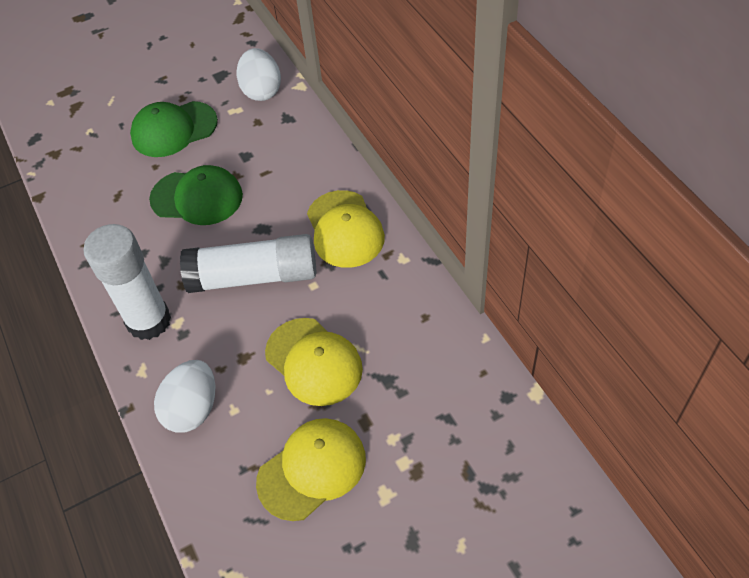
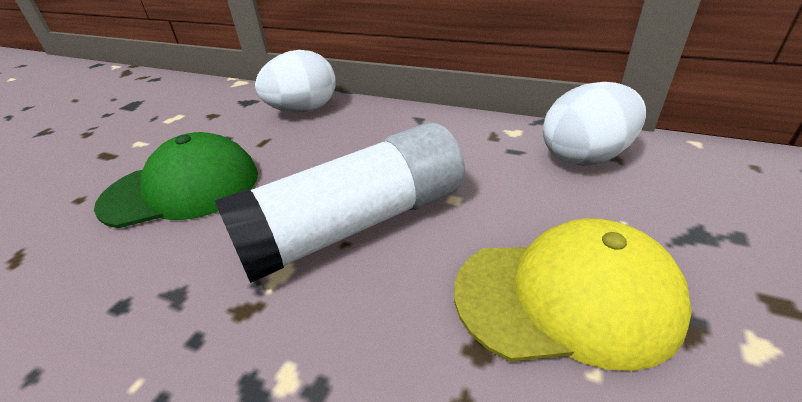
green cap: [130,101,218,157] [149,165,243,225] = 2 -> [94,132,258,228] = 1
white glue stick: [83,224,171,340] [180,234,316,293] = 2 -> [215,122,465,283] = 1
yellow cap: [256,418,366,521] [265,318,363,406] [307,190,385,268] = 3 -> [454,218,692,371] = 1

